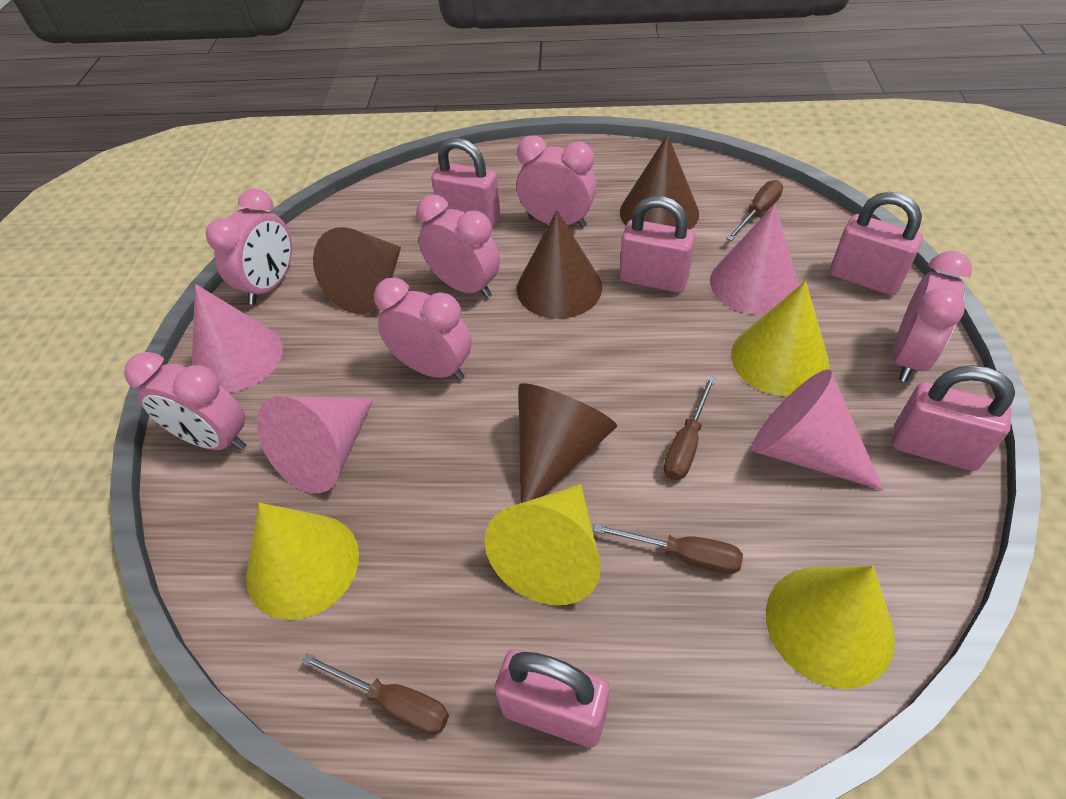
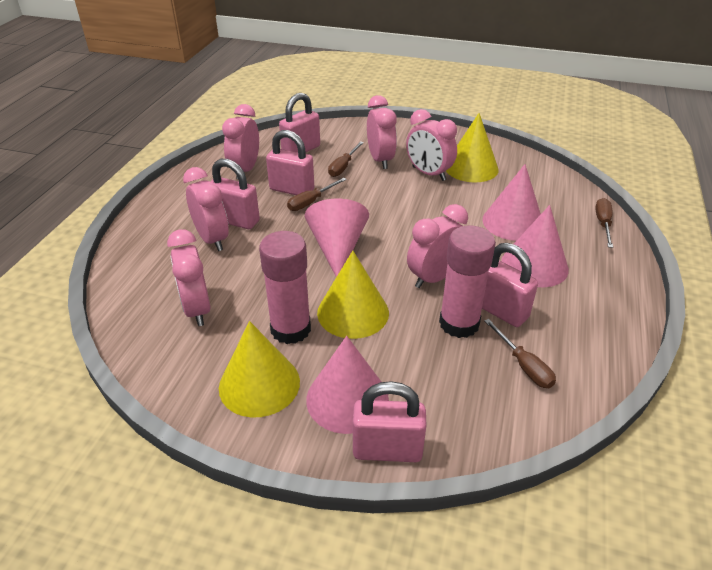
brown cone: [313,227,401,314] [517,210,602,319] [519,383,617,503] [620,134,699,230] = 4 -> none = 0
pink glue stick: none = 0 -> [259,231,311,344] [439,226,496,338] = 2
yellow cone: [246,503,359,620] [484,484,601,605] [731,281,830,396] [766,566,895,689] = 4 -> [219,321,300,417] [317,251,389,339] [446,113,499,183] = 3

